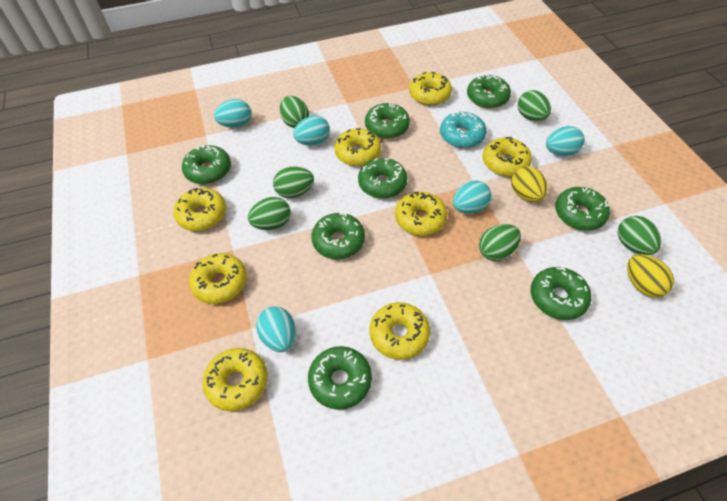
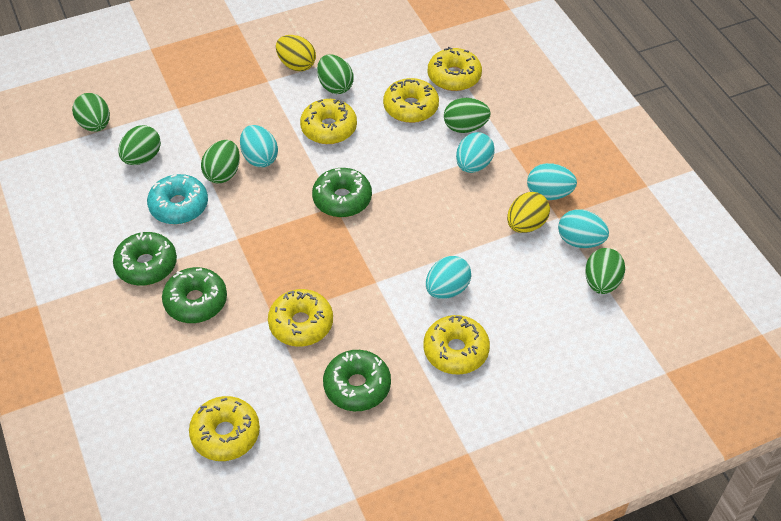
green donut: [182,145,231,184] [308,346,372,410] [311,212,365,259] [358,158,407,199] [365,103,410,139] [467,75,511,108] [531,266,591,320] [555,187,610,231] = 8 -> [113,232,177,286] [162,267,227,323] [312,168,372,217] [323,350,391,411] = 4
yellow donut: [173,188,226,231] [189,253,247,304] [202,348,268,411] [334,128,381,166] [369,302,430,360] [395,192,447,236] [409,72,452,105] [483,137,532,176] = 8 -> [189,396,260,461] [268,289,333,347] [300,99,357,144] [383,78,439,123] [423,315,490,374] [428,47,482,91] = 6

